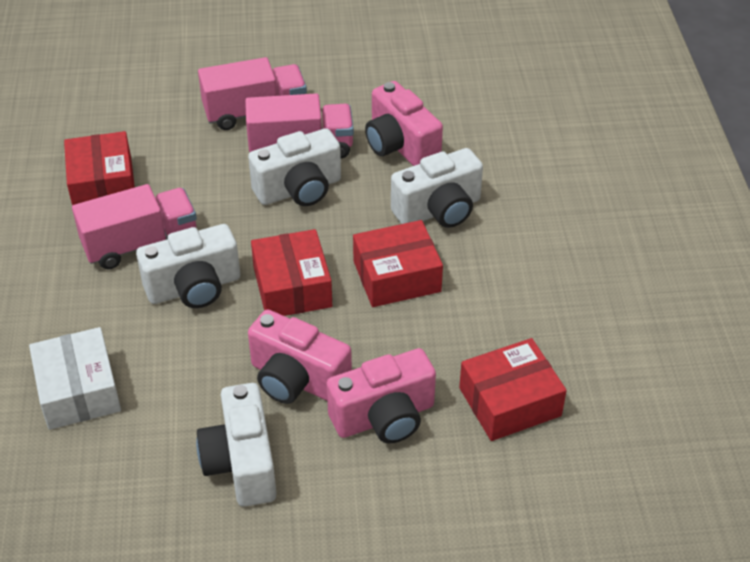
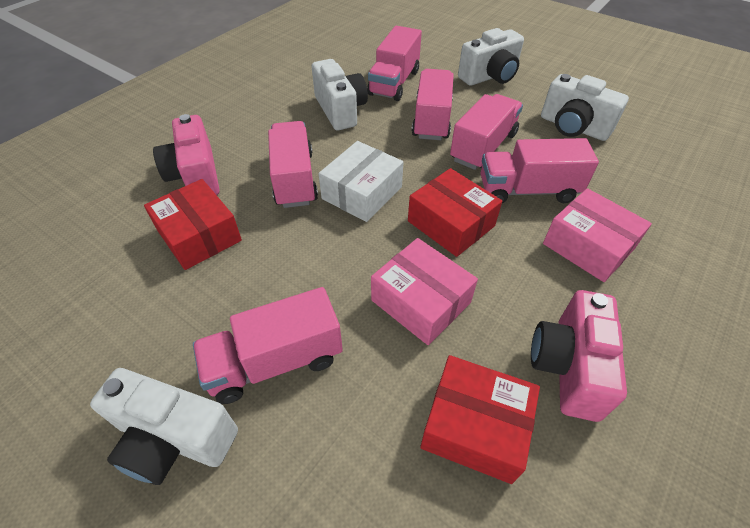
pink box: none = 0 -> [371,238,478,345] [543,188,652,282] = 2
pink camera: [248,309,352,404] [327,348,436,444] [365,81,443,166] = 3 -> [153,114,220,195] [531,290,627,422] = 2
pink truck: [72,184,197,269] [198,57,307,130] [245,93,354,158] = 3 -> [193,287,343,404] [268,121,318,208] [367,26,422,101] [412,69,454,140] [450,94,523,170] [481,138,599,203] = 6
red box: [64,131,135,205] [251,229,332,316] [353,220,443,307] [459,338,567,441] = 4 -> [144,179,242,270] [408,168,502,257] [420,355,540,484] = 3

